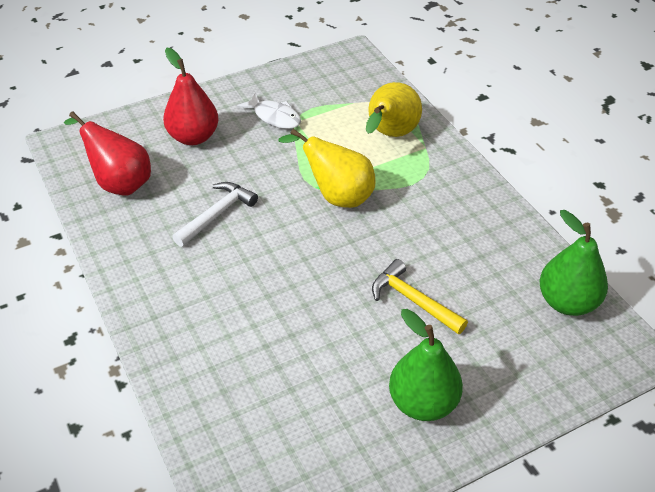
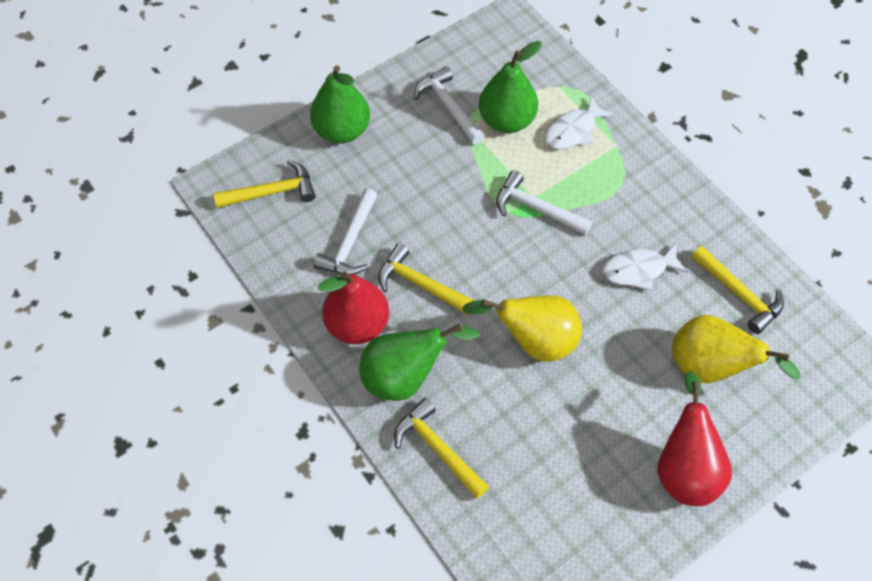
green pear: [389,309,463,421] [540,210,608,316] = 2 -> [310,65,370,143] [360,324,480,401] [479,41,542,133] = 3
white fish: [237,92,301,129] = 1 -> [544,96,614,150] [602,244,688,291] = 2
white hammer: [172,182,258,247] = 1 -> [313,188,378,275] [414,67,485,144] [496,170,592,236] = 3
yellow hammer: [372,259,468,334] = 1 -> [213,160,316,208] [378,243,474,315] [394,398,489,499] [691,246,784,334] = 4

